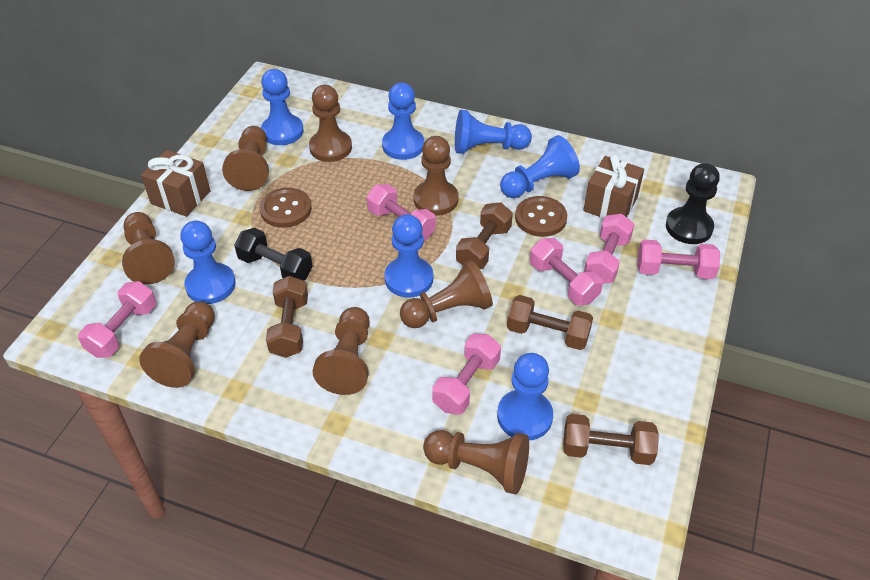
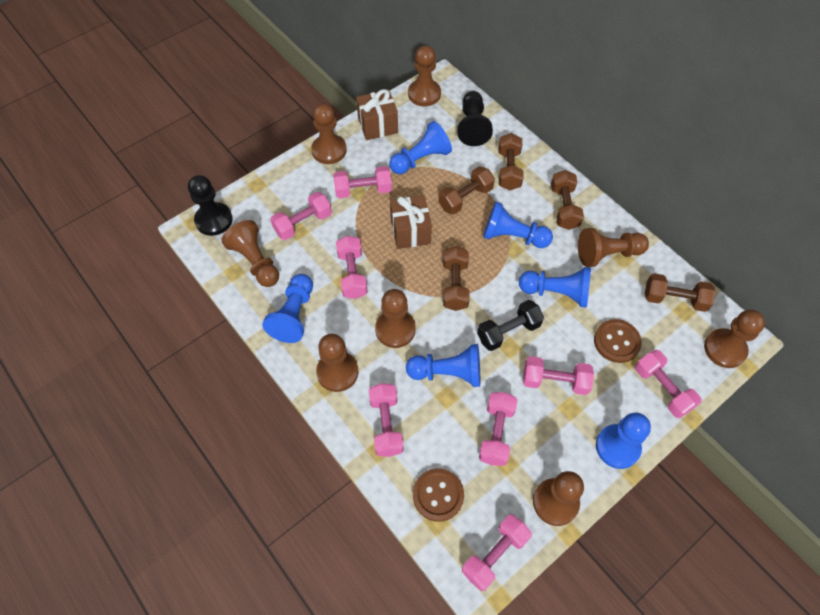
black pawn: [666,163,720,244] = 1 -> [188,175,233,236] [457,91,493,146] = 2
blue pawn: [180,221,236,304] [261,69,304,145] [382,83,424,160] [384,214,433,298] [455,110,532,154] [497,353,553,440] [500,135,580,198] = 7 -> [262,274,313,343] [389,121,452,174] [406,344,480,387] [483,202,553,248] [519,267,591,308] [596,413,651,469] = 6
brown dumbbell: [266,276,308,358] [456,202,513,269] [507,295,593,350] [563,414,659,465] = 4 -> [438,166,495,214] [443,246,470,311] [498,133,524,190] [551,170,584,230] [645,273,716,312] = 5
pink dumbbell: [78,281,156,358] [367,184,436,241] [433,333,501,415] [530,238,603,306] [584,214,635,284] [637,239,720,279] = 6 -> [270,192,332,240] [333,166,392,198] [336,236,368,299] [369,383,404,457] [462,514,532,591] [479,392,517,466] [523,356,594,395] [635,350,702,418] = 8

